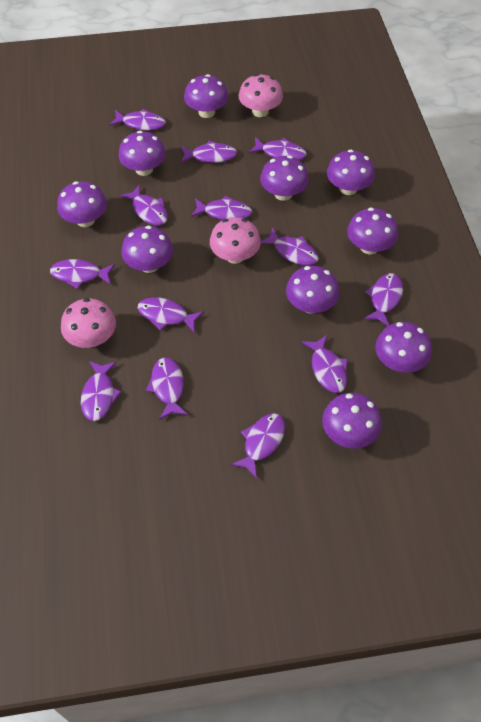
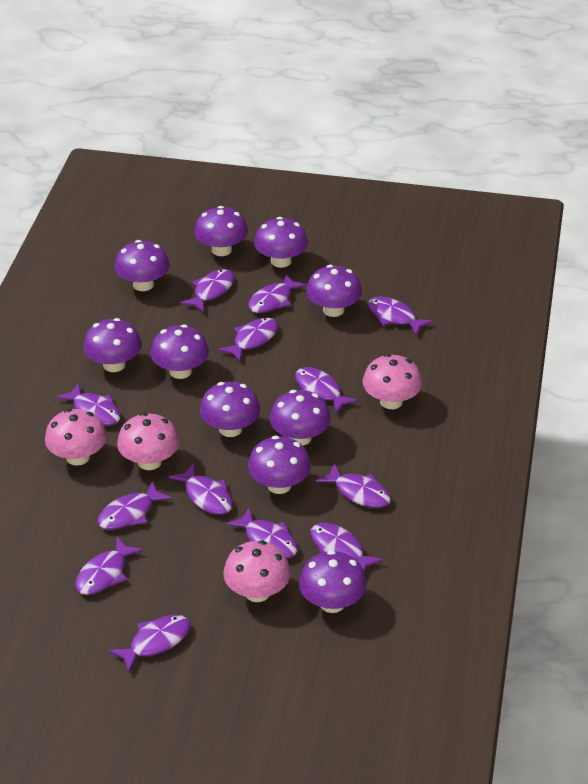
pink mushroom: [61,298,116,348] [210,217,261,264] [239,74,283,117] = 3 -> [45,409,107,466] [117,413,179,470] [223,540,291,602] [363,354,422,409] = 4

